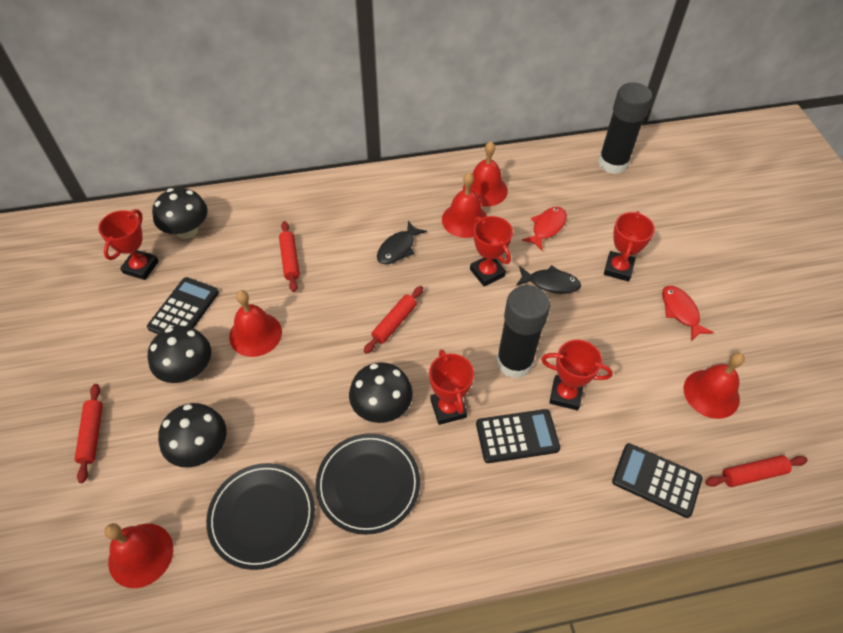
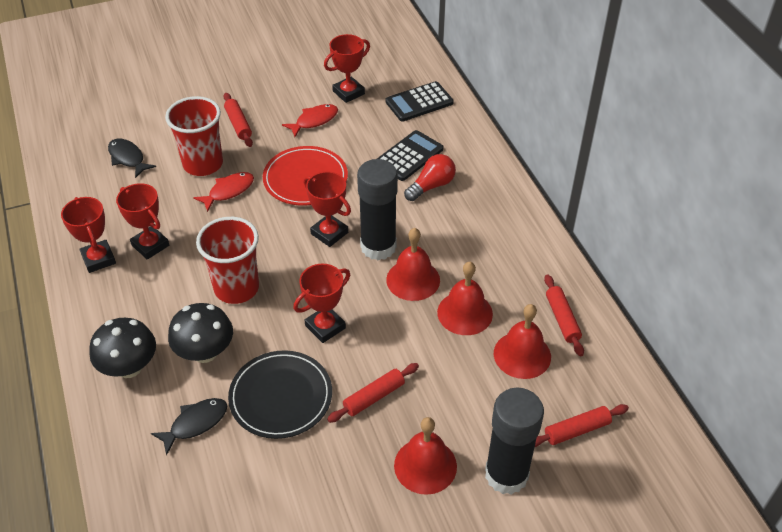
black calculator: [147,277,219,334] [476,409,560,463] [612,443,702,518] = 3 -> [377,130,443,181] [385,81,454,122] = 2
black mushroom: [148,326,211,383] [152,188,208,239] [158,403,227,468] [349,362,413,423] = 4 -> [89,318,156,378] [168,303,233,363] = 2
black plate: [206,463,315,570] [316,434,420,535] = 2 -> [228,350,332,439] = 1
red bell: [104,523,173,588] [229,290,282,357] [442,172,487,238] [463,141,508,207] [684,352,745,419] = 5 -> [386,228,440,301] [394,417,457,495] [437,262,493,335] [494,304,551,379] = 4
red cup: none = 0 -> [165,96,223,176] [196,217,259,304] = 2
red light bulb: none = 0 -> [404,154,456,201] = 1
red plate: none = 0 -> [263,146,348,206] = 1

